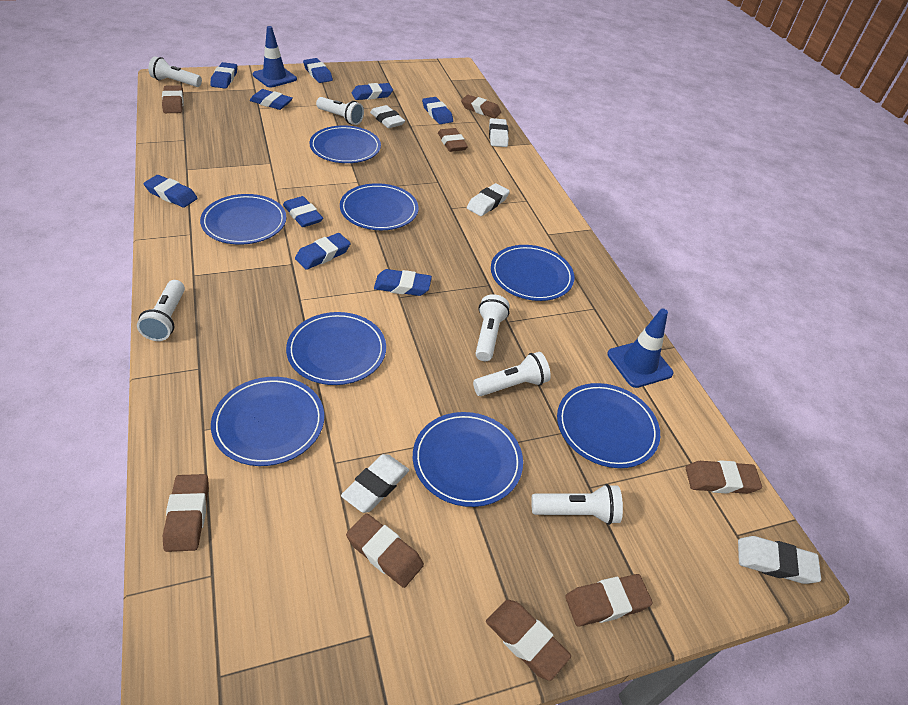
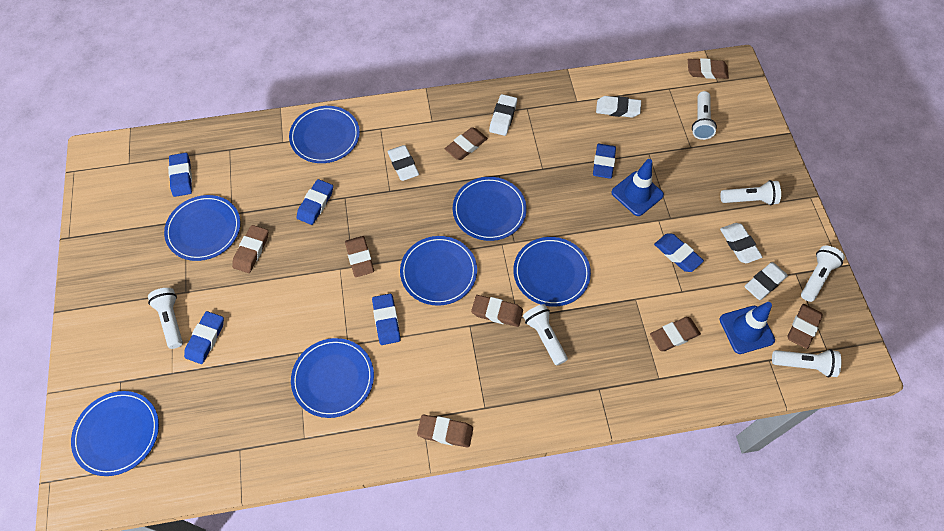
blue eraser: [143,175,198,208] [210,62,237,89] [250,89,293,110] [283,196,323,227] [295,233,351,270] [303,58,333,83] [352,83,393,100] [374,269,432,296] [422,97,453,124] = 9 -> [168,153,192,197] [184,311,224,364] [297,179,333,225] [372,294,401,345] [593,144,616,179] [654,233,704,272] = 6
blue plate: [200,194,286,245] [211,377,324,466] [286,312,386,385] [309,125,381,163] [340,183,419,230] [413,412,523,507] [491,245,574,301] [557,383,660,468] = 8 -> [71,391,159,476] [164,195,240,261] [289,106,360,163] [291,338,374,418] [400,236,477,306] [453,177,527,241] [513,237,591,307] = 7

